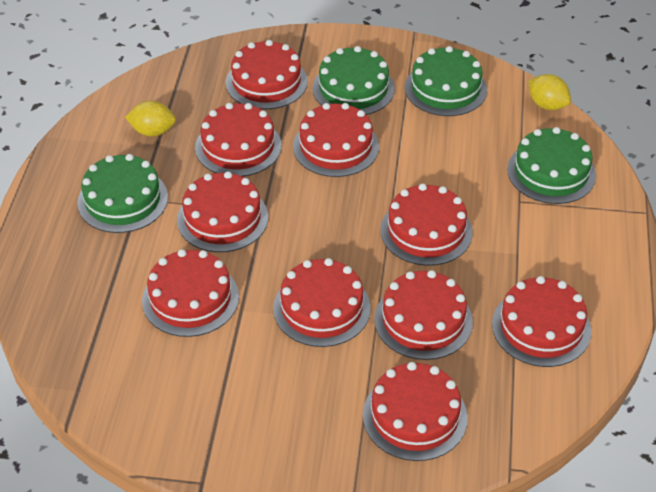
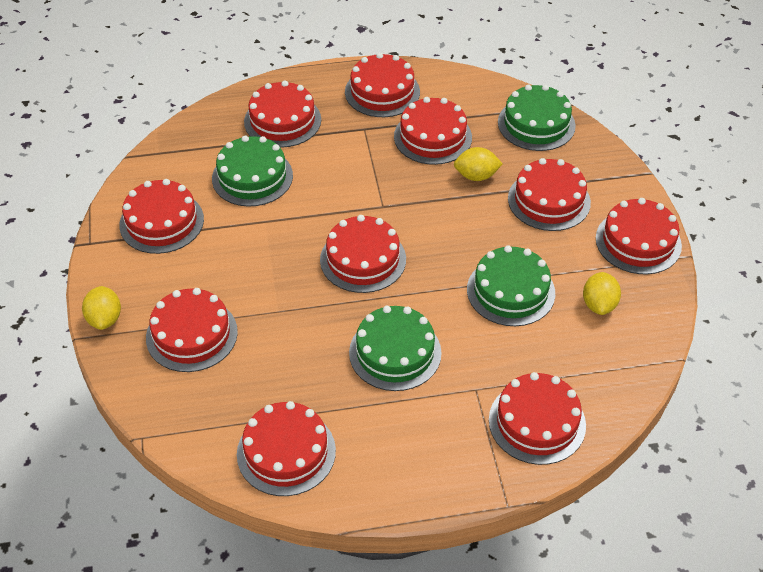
yellow lemon: [125,101,176,136] [528,74,571,110] = 2 -> [82,286,121,330] [454,147,503,181] [583,272,621,315] = 3

